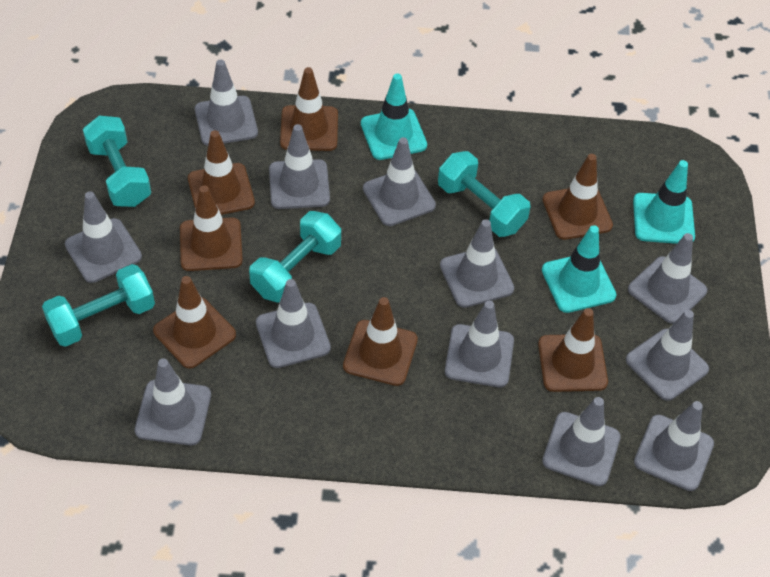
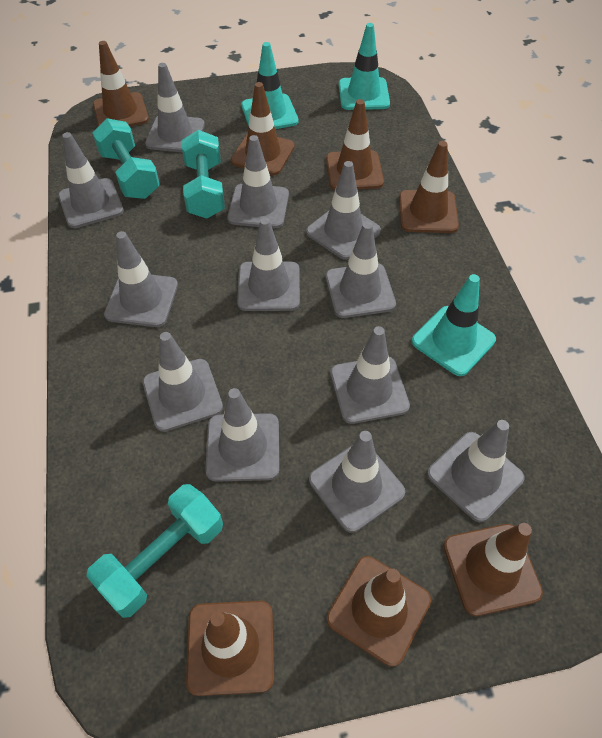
turquoise dumbbell: [42,264,155,347] [83,116,151,207] [249,211,341,302] [438,151,530,237] = 4 -> [86,484,223,618] [92,118,160,199] [181,130,225,218] = 3

